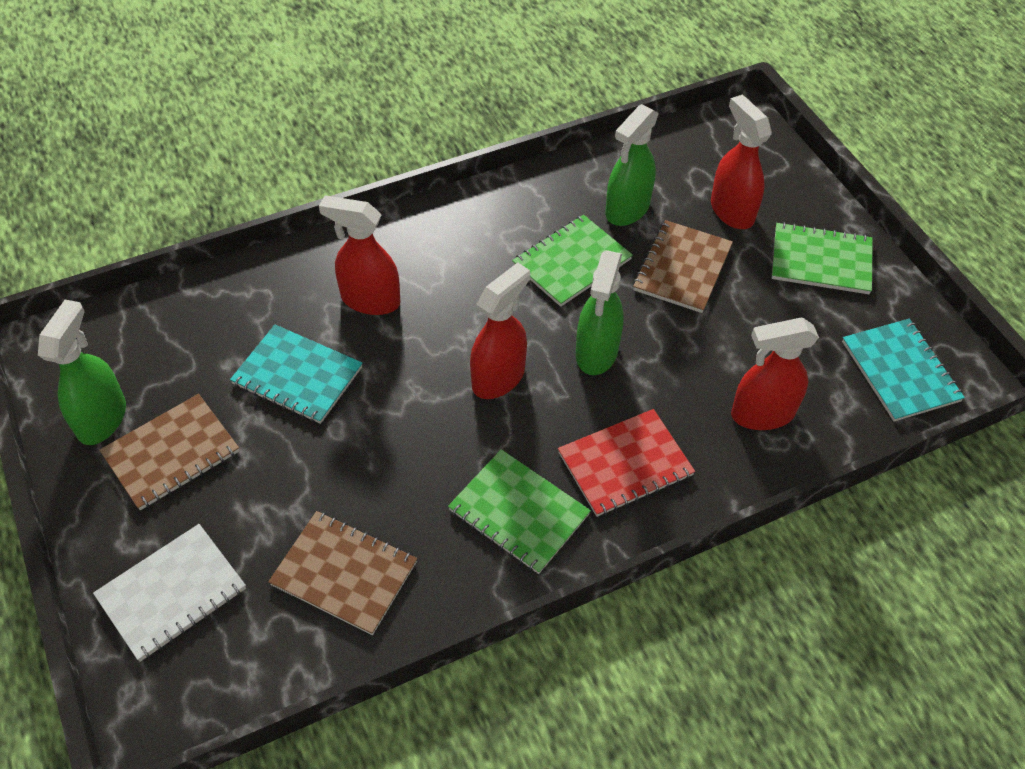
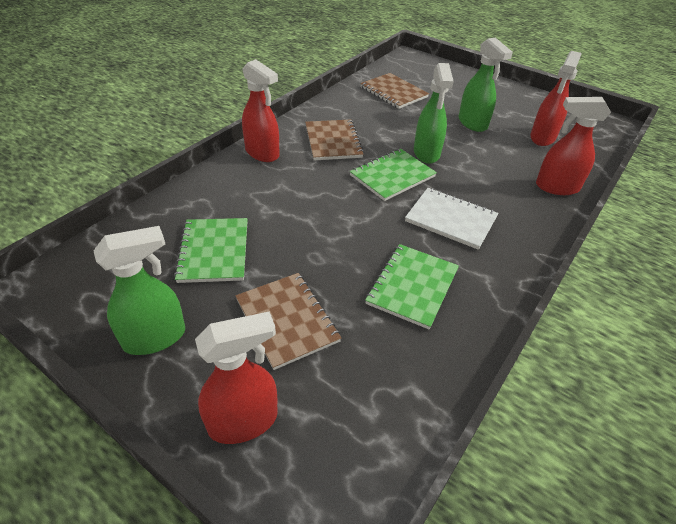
red notebook: [558,409,695,517] = 1 -> none = 0
turquoise notebook: [230,325,363,424] [842,319,965,422] = 2 -> none = 0

